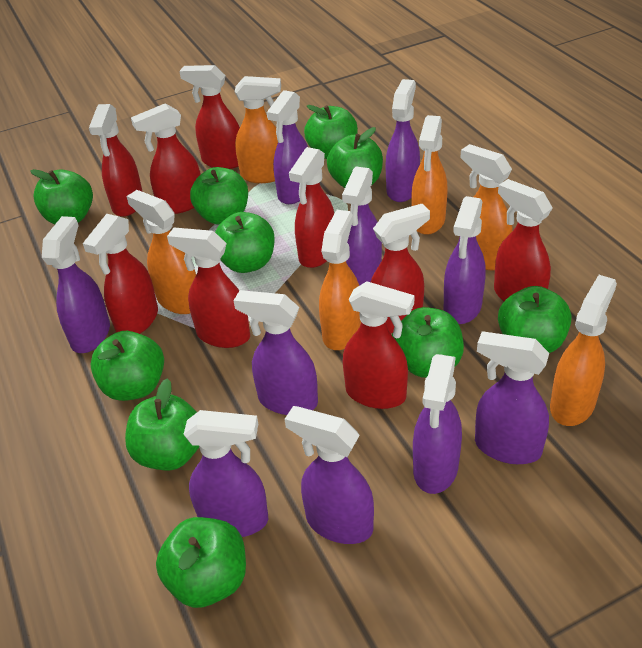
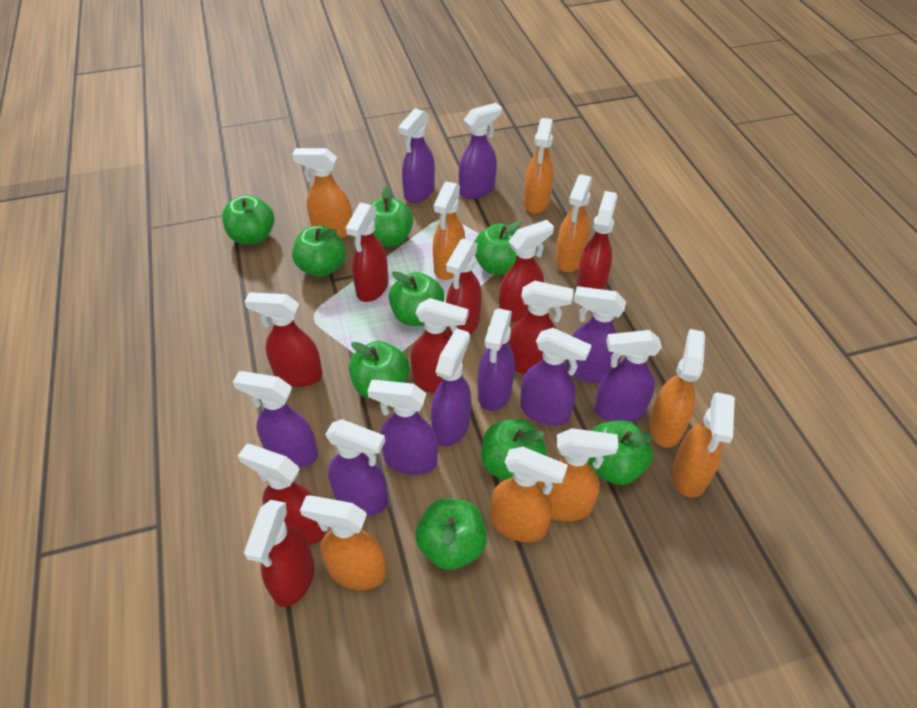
green apple: [30,169,93,224] [90,331,164,401] [125,378,199,471] [156,517,246,608] [190,167,248,225] [215,212,275,273] [304,105,358,159] [327,127,383,188] [392,307,464,378] [498,286,571,353] = 10 -> [222,195,274,245] [292,226,346,277] [349,341,409,399] [370,185,413,246] [389,271,445,326] [415,498,487,570] [474,221,522,275] [481,419,547,480] [588,421,654,485] = 9
orange spray bottle: [126,190,196,314] [235,76,281,183] [319,210,361,350] [411,115,448,235] [460,144,513,271] [550,275,617,426] = 6 -> [292,148,352,239] [300,495,387,590] [433,181,465,280] [491,447,568,542] [524,118,554,214] [538,428,618,521] [555,174,592,272] [649,329,705,448] [672,392,735,498] = 9

